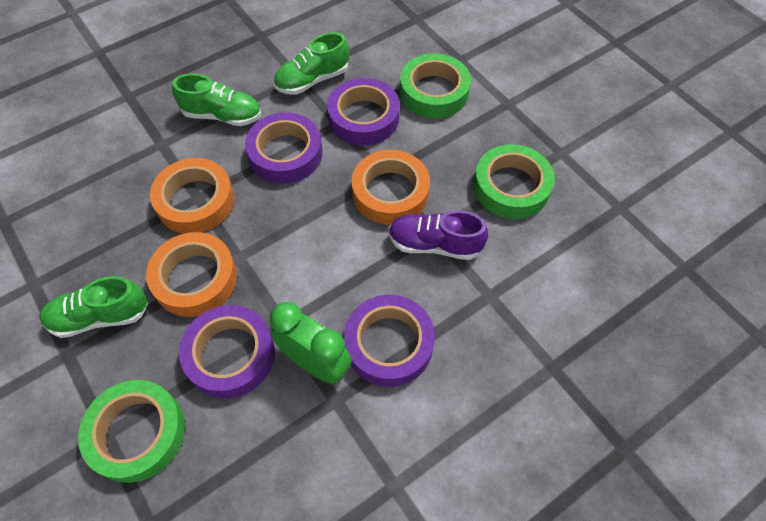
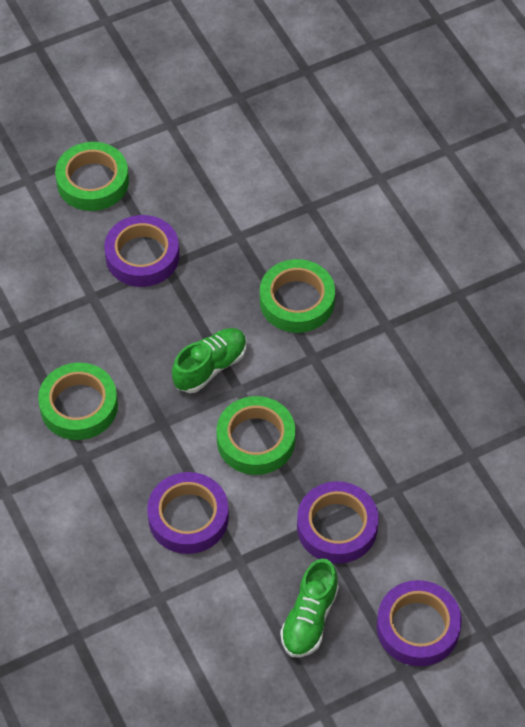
green clock: [270,302,352,384] = 1 -> none = 0
green shoe: [39,276,148,338] [172,74,261,126] [274,32,349,95] = 3 -> [172,328,247,393] [280,559,339,657] = 2
green tape: [78,380,185,483] [400,53,471,118] [473,144,555,219] = 3 -> [38,363,118,440] [55,142,129,211] [216,396,295,475] [260,259,335,333] = 4
orange tape: [146,232,237,317] [150,158,234,234] [351,150,430,225] = 3 -> none = 0
purple shoe: [388,211,488,260] = 1 -> none = 0

